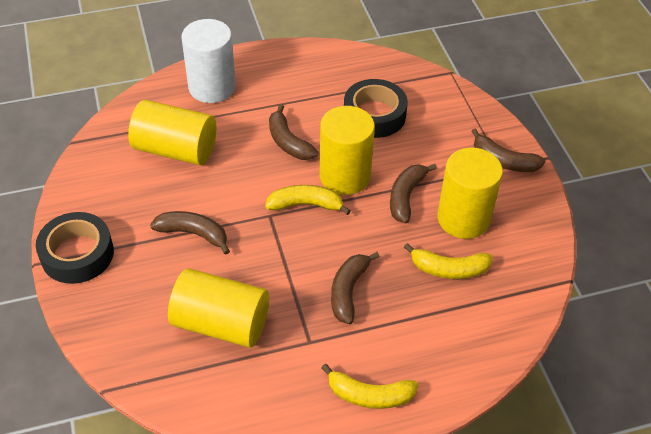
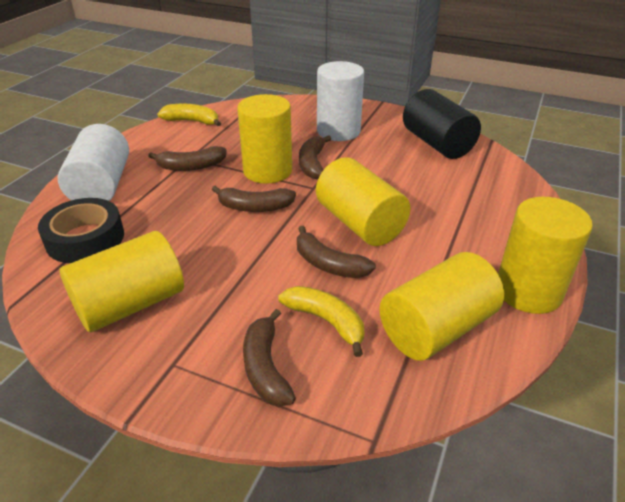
black cylinder: none = 0 -> [403,89,481,159] = 1
black tape: [36,212,114,284] [344,79,408,138] = 2 -> [38,198,124,263] = 1
white cylinder: [182,19,236,103] = 1 -> [58,124,129,201] [317,61,364,141] = 2
yellow banana: [265,185,351,215] [321,363,419,409] [404,243,493,279] = 3 -> [157,104,221,126] [278,286,364,357] = 2
yellow cylinder: [128,100,216,165] [168,269,269,348] [320,106,375,195] [437,147,503,239] = 4 -> [59,231,184,332] [237,94,292,184] [316,157,410,246] [379,252,504,361] [498,197,593,314] = 5

